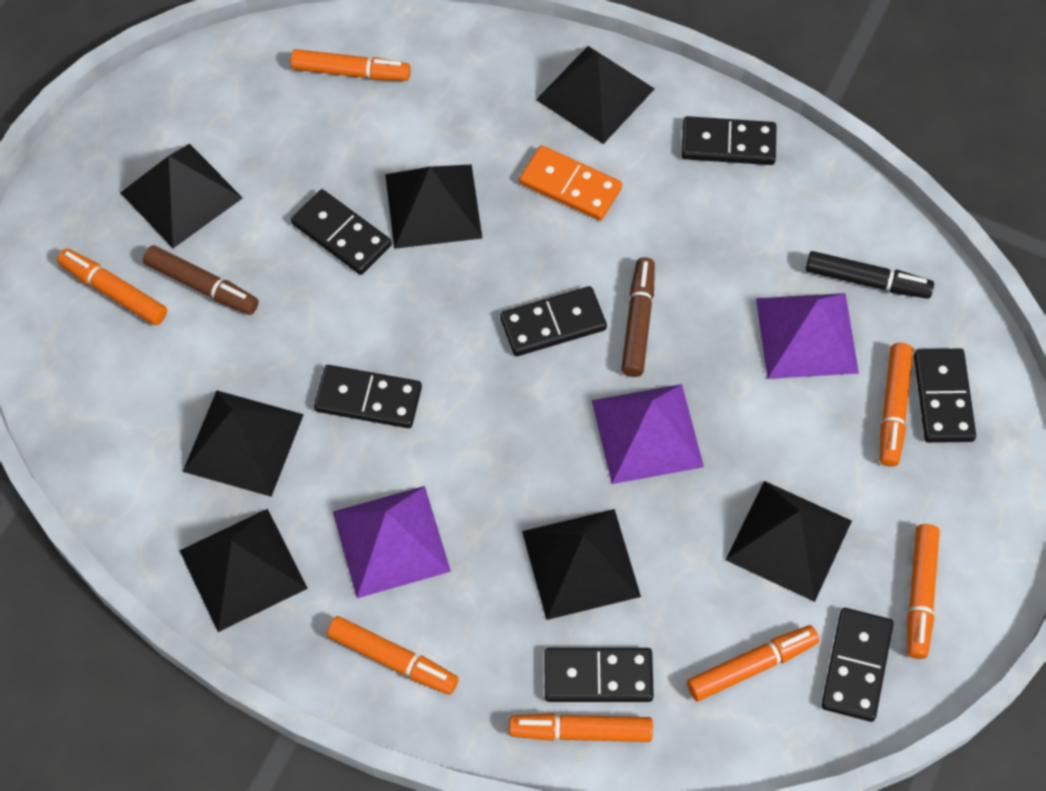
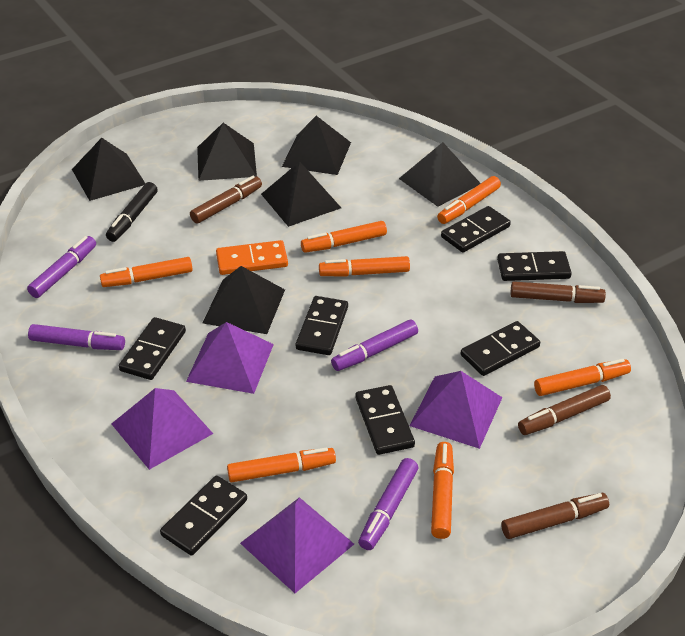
black pyramid: [120,144,243,248] [179,509,308,632] [183,391,304,497] [385,164,482,249] [522,509,641,620] [536,46,655,144] [726,481,852,602] = 7 -> [72,138,146,201] [197,123,257,181] [203,266,285,334] [261,162,341,227] [282,116,351,175] [399,142,481,207] = 6
brown marker: [143,245,259,315] [621,257,655,377] = 2 -> [190,176,262,224] [501,493,609,539] [510,281,606,303] [518,385,611,435] = 4
purple marker: none = 0 -> [27,236,96,298] [28,324,125,350] [331,320,418,371] [358,458,418,550] = 4
purple pyramid: [333,486,451,598] [592,384,704,484] [756,293,859,379] = 3 -> [112,388,213,470] [186,322,274,394] [240,497,354,593] [410,371,503,449] = 4

